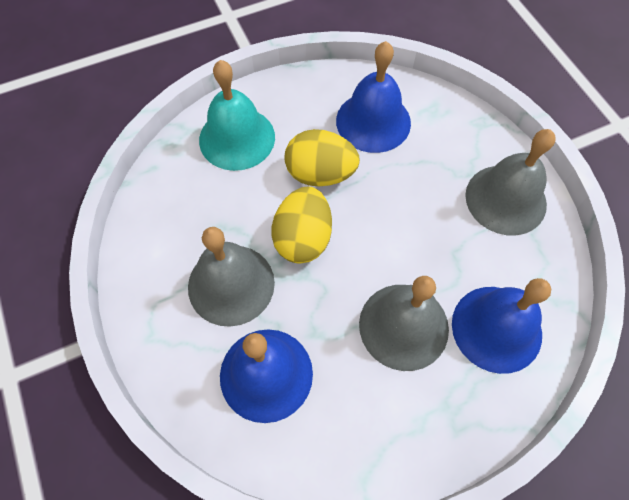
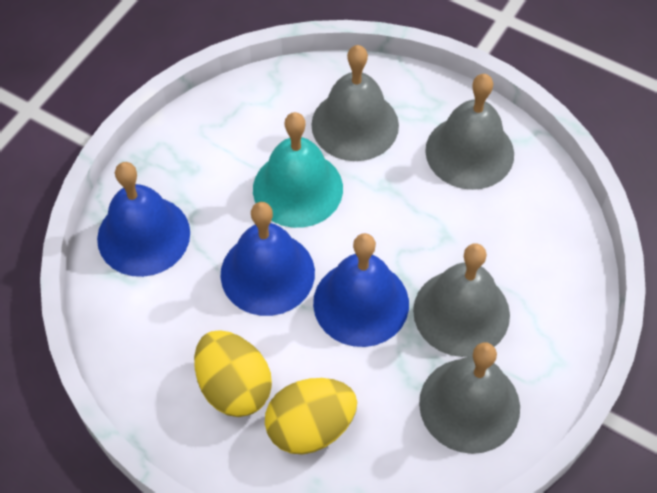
grey bell: [188,227,275,327] [359,276,449,371] [465,129,555,235] = 3 -> [311,45,399,161] [413,243,510,357] [419,342,520,454] [425,74,514,190] = 4

